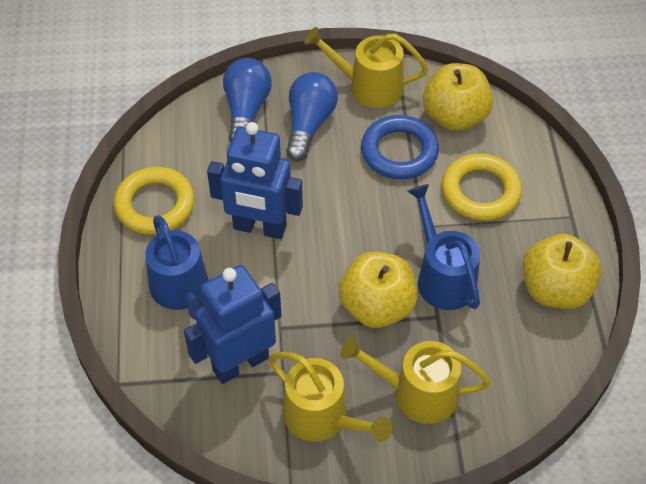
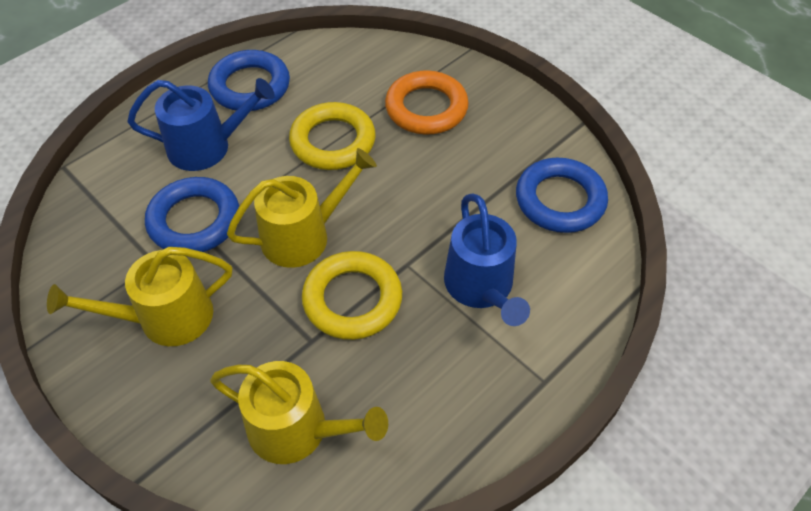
blue light bulb: [223,58,272,142] [286,72,338,161] = 2 -> none = 0
blue ring: [361,115,439,179] = 1 -> [145,177,239,252] [208,50,290,111] [516,158,608,233] = 3
blue robot: [184,265,281,384] [207,122,303,239] = 2 -> none = 0
orange ring: none = 0 -> [385,70,469,135] = 1
yellow apple: [339,252,417,328] [423,63,493,131] [522,234,602,309] = 3 -> none = 0

